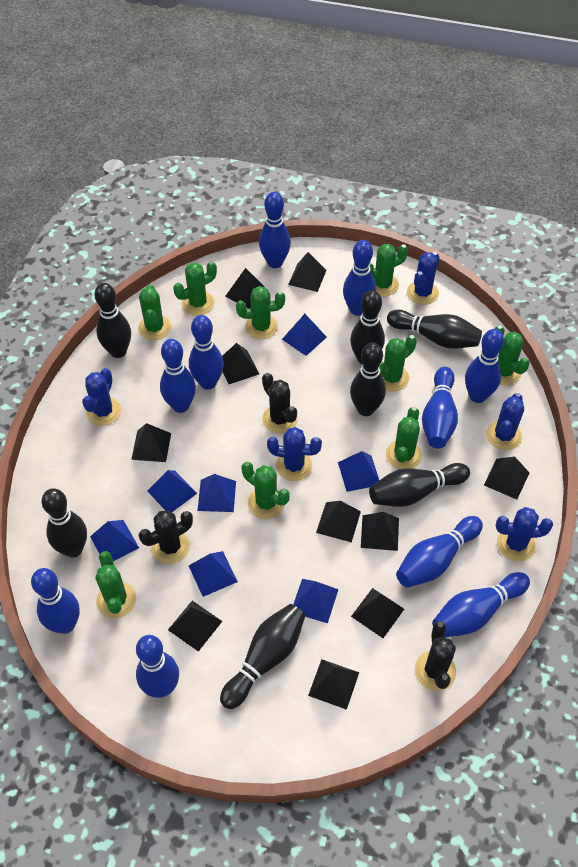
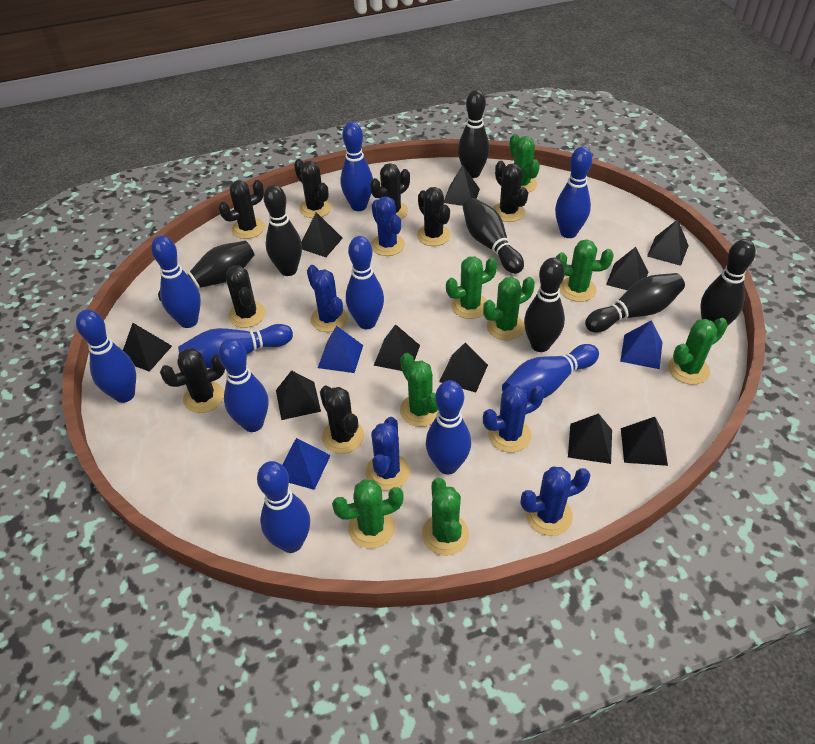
black cactus: [139,510,193,564] [262,373,298,433] [415,621,456,691] = 3 -> [160,348,225,413] [219,180,265,239] [226,266,266,328] [294,159,332,218] [320,386,364,454] [370,163,410,219] [417,187,451,246] [493,161,528,222] = 8
blue pyramid: [90,520,139,561] [147,470,197,513] [189,551,238,597] [198,474,236,512] [282,314,327,356] [293,579,339,623] [338,451,379,492] = 7 -> [282,438,331,490] [318,326,363,373] [620,320,663,369] = 3
green cactus: [96,551,136,618] [138,285,171,340] [173,261,217,316] [236,286,285,339] [242,462,290,519] [370,244,408,297] [379,335,417,392] [386,407,422,469] [494,325,530,385] = 9 -> [332,479,404,549] [400,353,438,427] [422,478,469,556] [446,256,498,319] [483,277,535,340] [510,134,540,193] [556,239,614,302] [668,318,728,385] = 8

